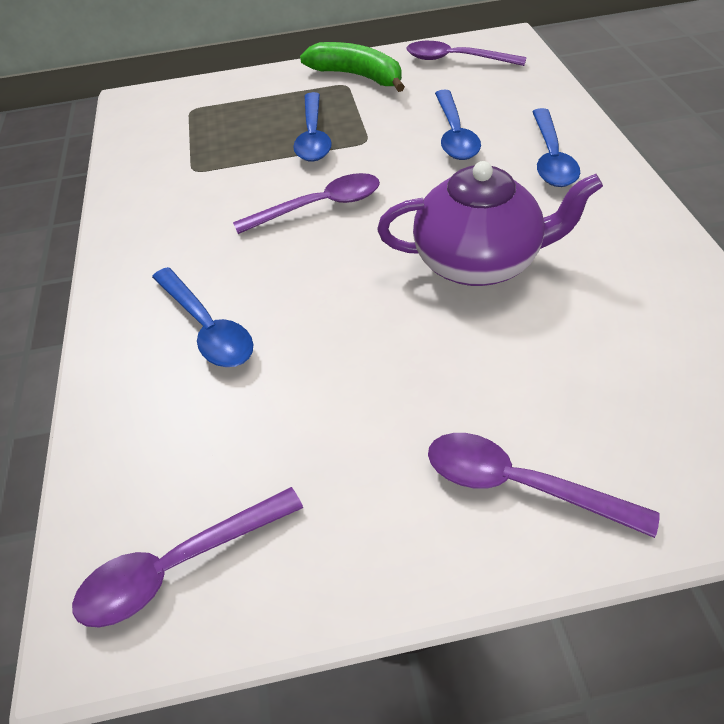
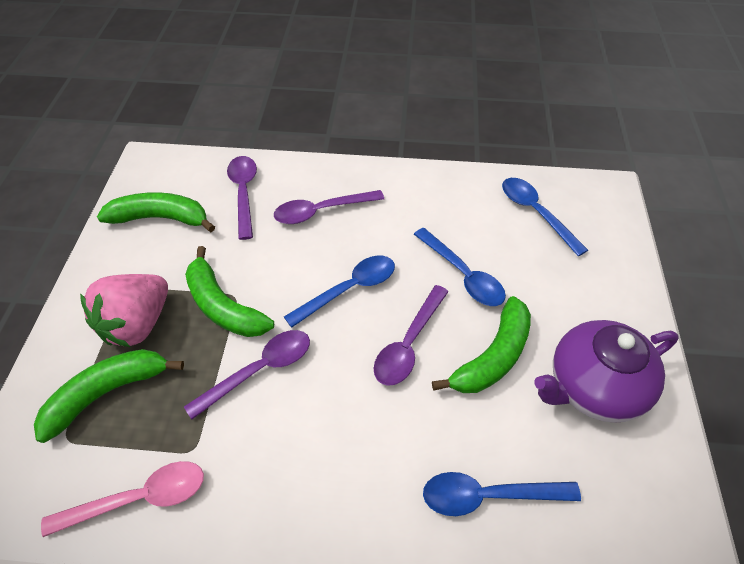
green banana: [300,42,405,92] = 1 -> [34,349,184,443] [97,192,215,232] [185,246,274,337] [432,296,531,393] = 4
pink spoon: none = 0 -> [41,461,204,537] = 1
pink strawberry: none = 0 -> [80,274,168,347] = 1

